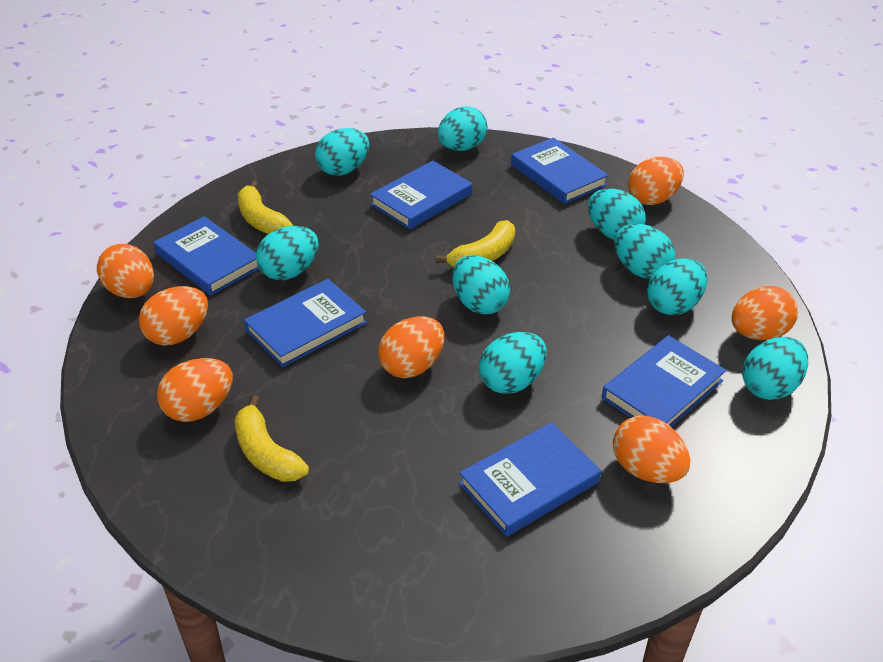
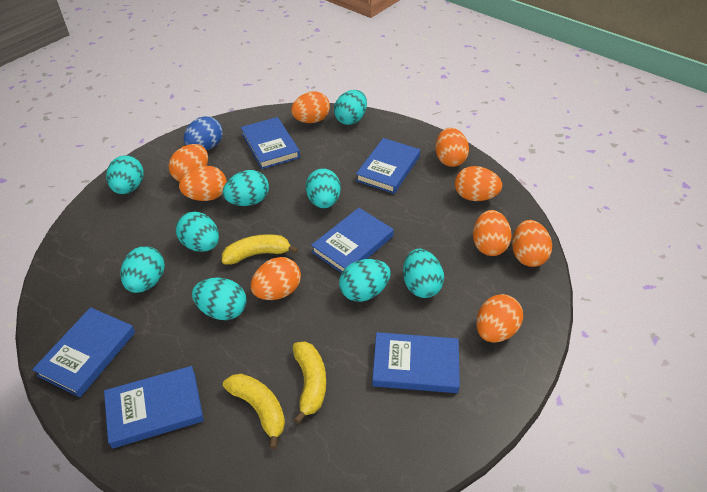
blue egg: none = 0 -> [184,116,223,150] = 1
orange egg: [97,244,154,298] [139,286,208,346] [157,358,233,422] [378,316,445,378] [613,416,690,483] [628,157,684,205] [732,286,798,340] = 7 -> [168,144,208,182] [179,166,227,201] [251,257,301,300] [291,91,330,123] [435,128,469,167] [455,166,502,201] [473,210,512,256] [476,294,523,342] [512,220,552,267] = 9

